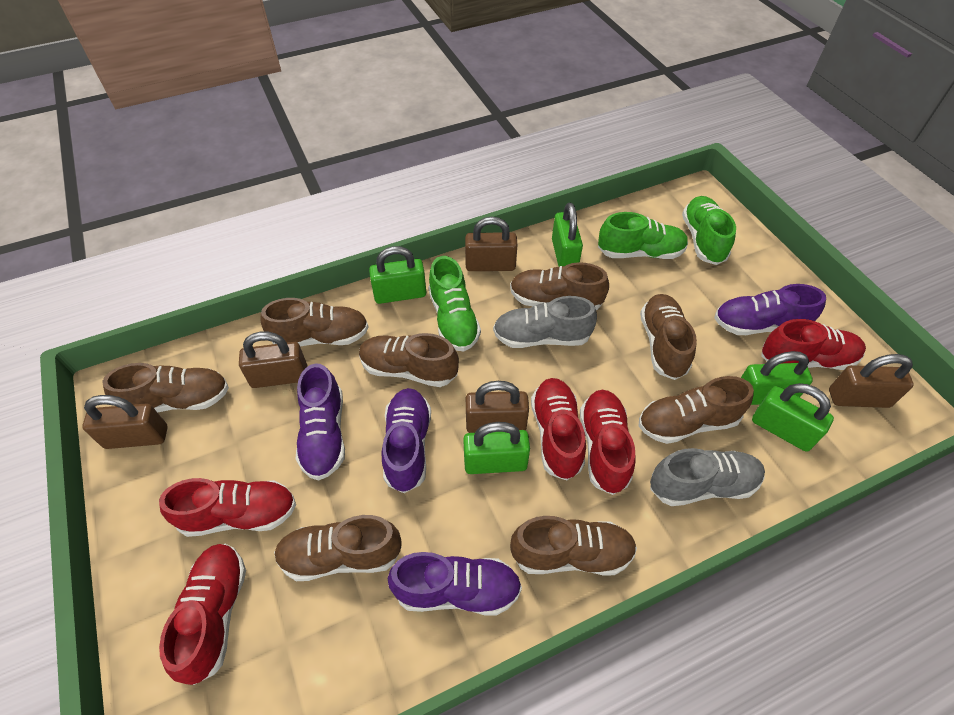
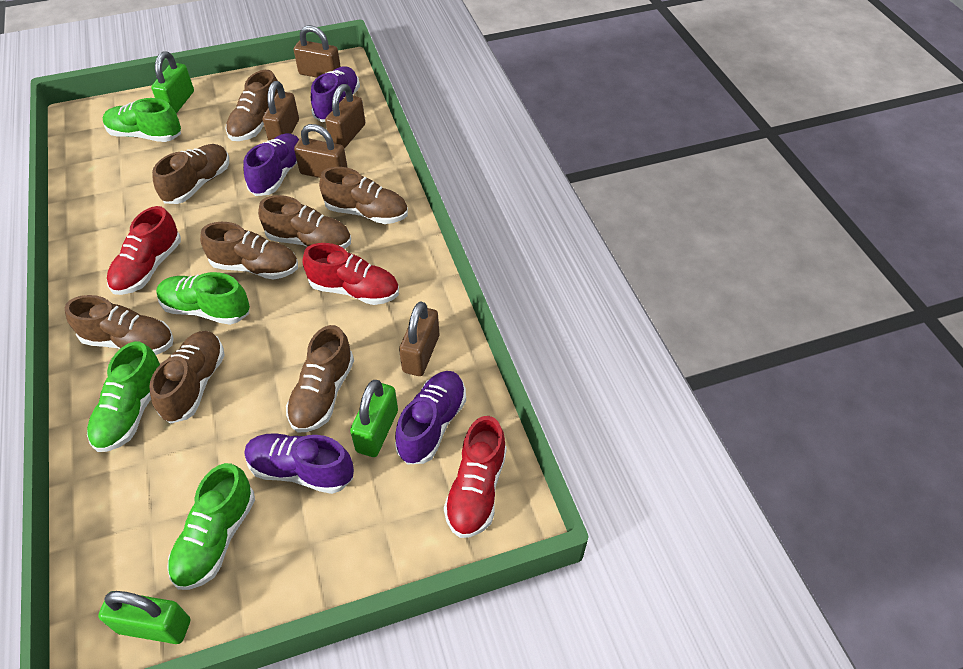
green padlock: [369,246,426,304] [463,422,530,474] [552,203,583,267] [741,351,813,405] [752,383,834,452] = 5 -> [98,591,190,644] [151,51,194,114] [350,380,398,457] = 3
green shoe: [428,256,481,352] [598,212,688,259] [682,196,736,265] = 3 -> [87,342,160,452] [103,98,181,142] [156,272,250,325] [167,463,255,590] = 4
grey shoe: [493,296,597,348] [650,448,765,506] = 2 -> none = 0
red shoe: [159,478,296,537] [159,544,246,685] [531,378,586,480] [580,390,636,495] [761,319,866,370] = 5 -> [107,206,181,295] [302,243,399,305] [444,416,507,538] = 3

